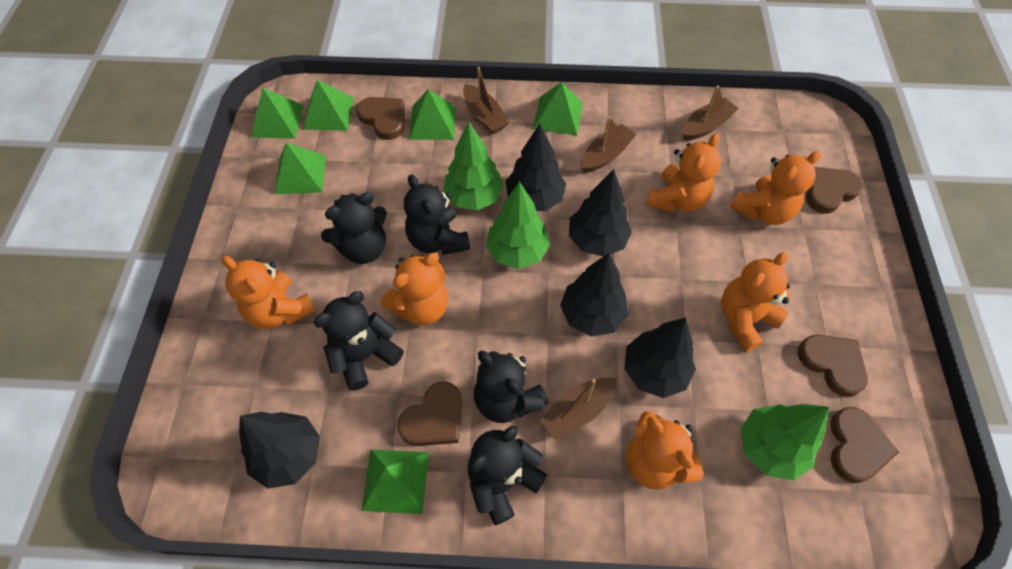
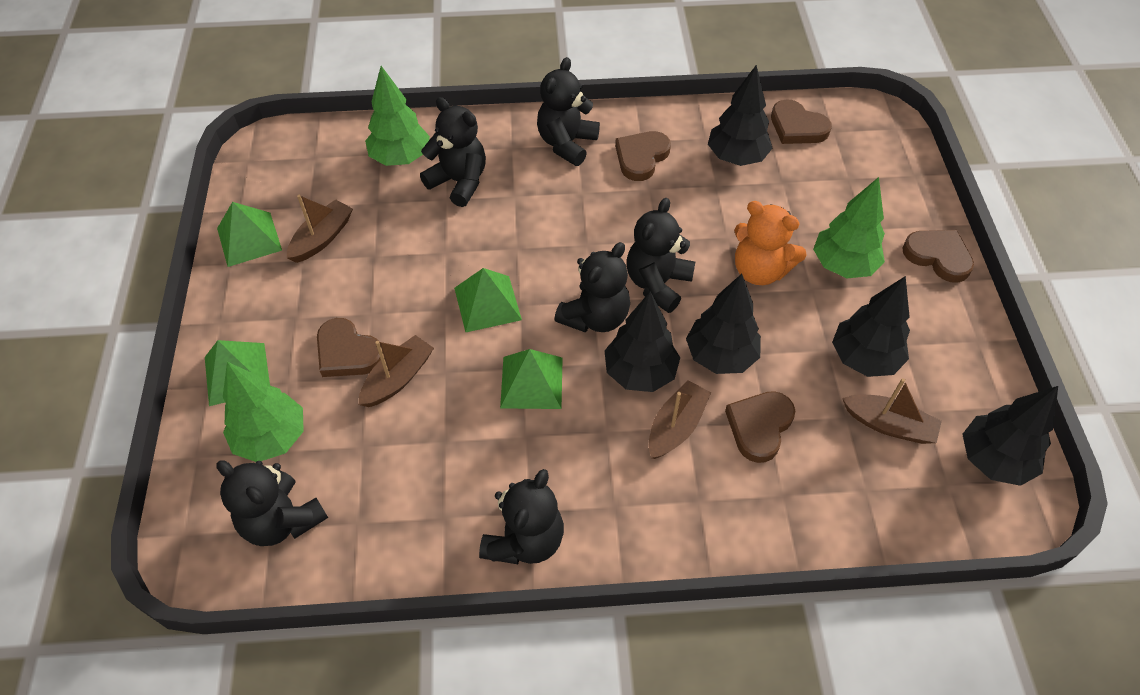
black teddy bear: [314,291,404,391] [321,192,387,264] [404,174,470,255] [468,426,547,525] [474,350,549,423] = 5 -> [216,460,328,546] [420,97,486,207] [479,469,564,564] [537,57,600,166] [554,242,630,332] [627,198,695,313] = 6
green pyramid: [251,88,304,139] [275,143,326,194] [303,80,354,131] [361,450,429,514] [409,89,456,140] [533,82,583,135] = 6 -> [205,340,270,406] [217,202,282,267] [454,268,522,332] [500,349,563,409] = 4
orange teddy bear: [222,256,316,329] [381,253,449,325] [626,411,704,490] [646,133,721,213] [721,252,791,352] [730,151,821,225] = 6 -> [734,201,807,285] = 1

